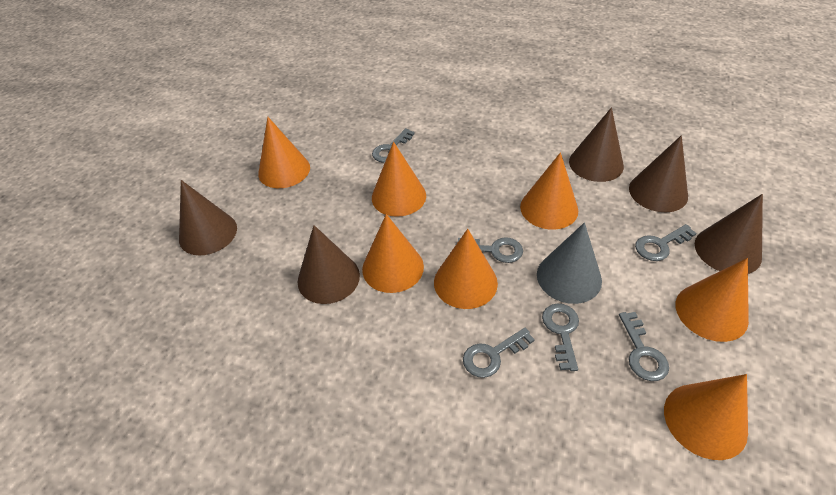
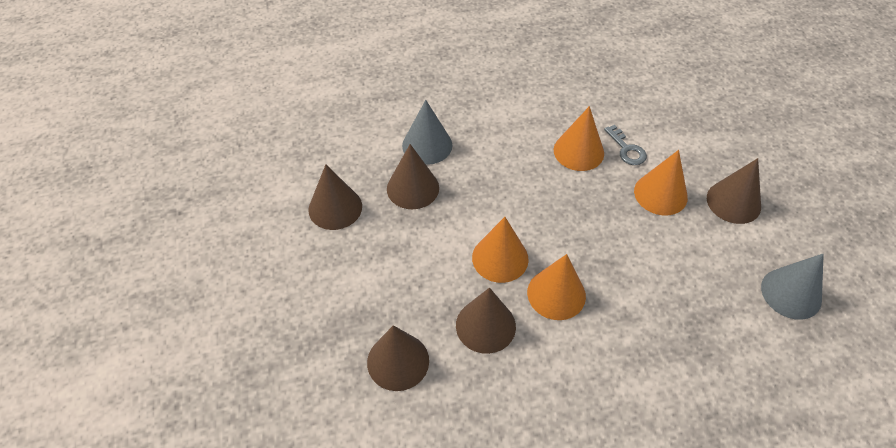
grey cone: [537,223,602,304] = 1 -> [402,100,452,165] [761,253,824,320] = 2
grey key: [372,128,415,163] [455,237,523,263] [463,328,535,378] [542,304,579,371] [619,312,669,381] [635,224,696,261] = 6 -> [604,125,647,165] = 1
orange cone: [258,117,310,188] [362,214,424,293] [372,142,426,217] [434,229,498,309] [520,152,578,230] [664,374,748,460] [675,258,749,342] = 7 -> [472,217,529,283] [527,254,586,320] [554,106,604,171] [634,150,688,216] = 4

